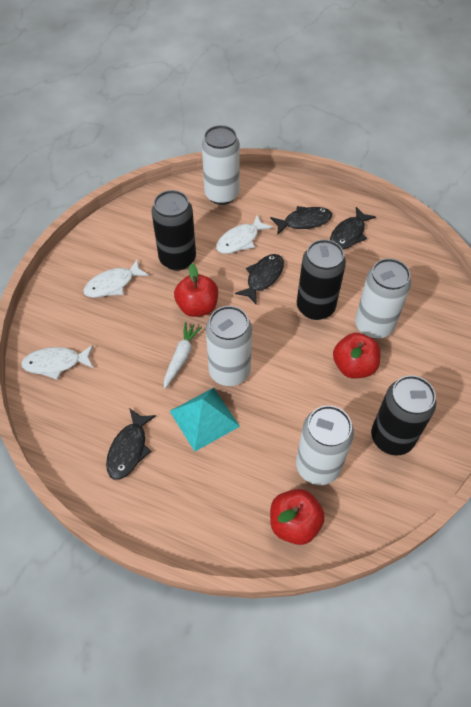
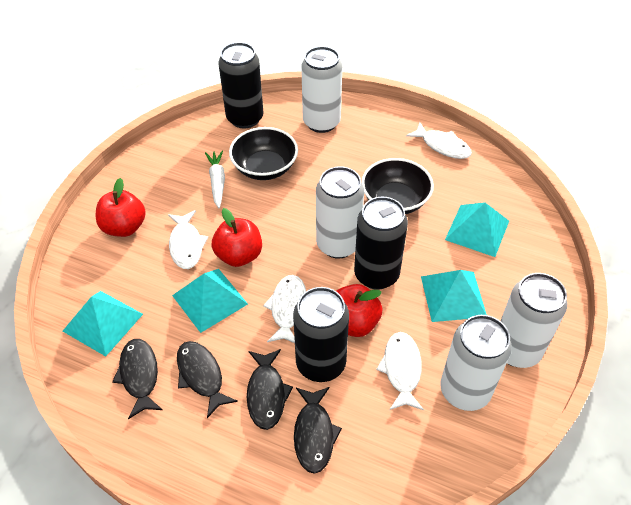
black bowl: none = 0 -> [229,127,298,180] [361,158,434,214] = 2
turquoise pyramid: [170,388,240,451] = 1 -> [63,291,143,356] [172,269,248,333] [421,270,487,322] [445,202,509,257] = 4
white fish: [21,345,93,380] [83,260,149,298] [216,215,273,254] = 3 -> [168,210,208,269] [263,275,306,343] [376,332,424,410] [406,122,472,159] = 4

